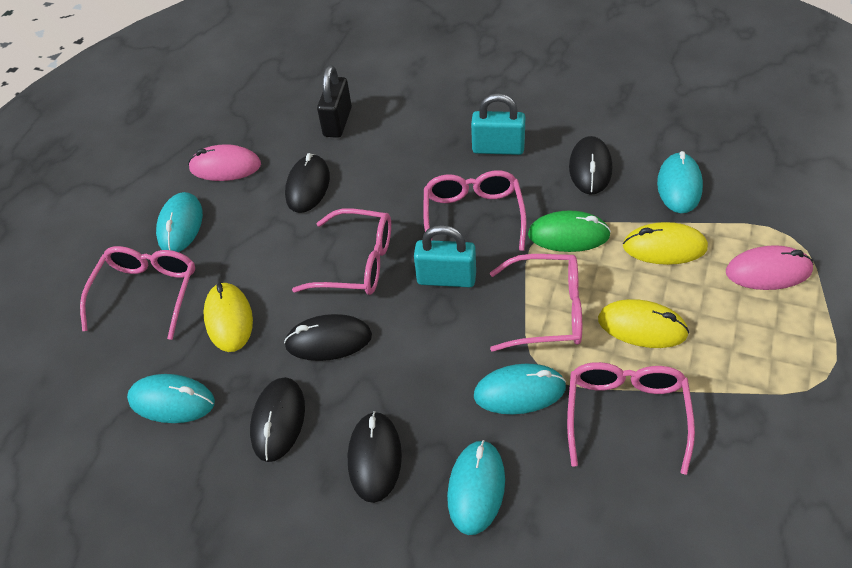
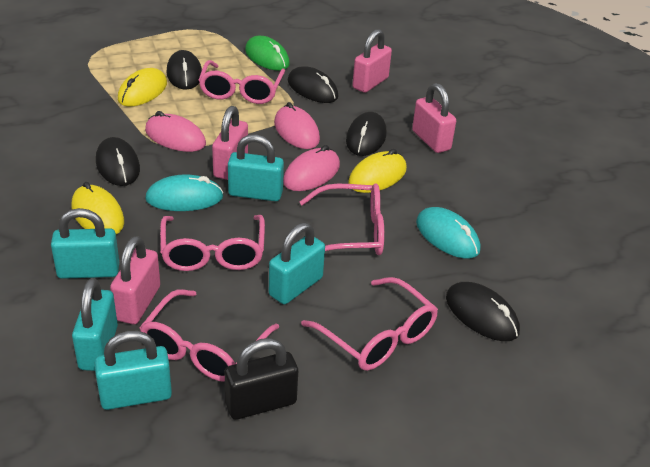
pink mouse: [188,144,261,181] [726,245,813,290] = 2 -> [145,111,206,152] [274,102,320,149] [283,145,340,191] = 3
pink padlock: none = 0 -> [110,236,160,324] [212,106,248,180] [352,29,392,93] [412,83,456,153] = 4
turquoise mouse: [127,374,215,423] [156,192,203,252] [447,440,505,535] [474,364,566,414] [657,151,703,213] = 5 -> [145,174,224,211] [416,207,480,259] = 2
turquoise padlock: [414,225,476,287] [471,93,526,155] = 2 -> [51,208,119,279] [72,278,118,371] [95,331,172,410] [228,134,284,201] [269,222,325,304] = 5

